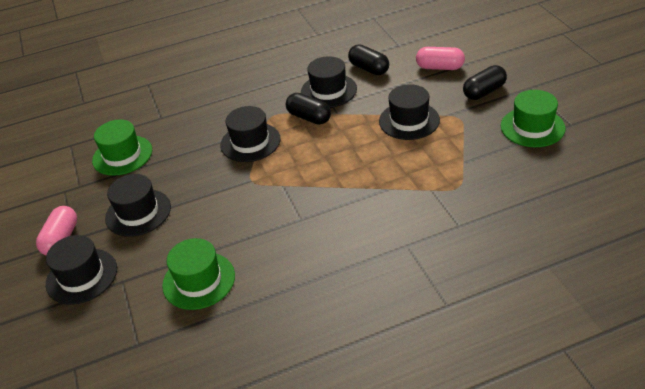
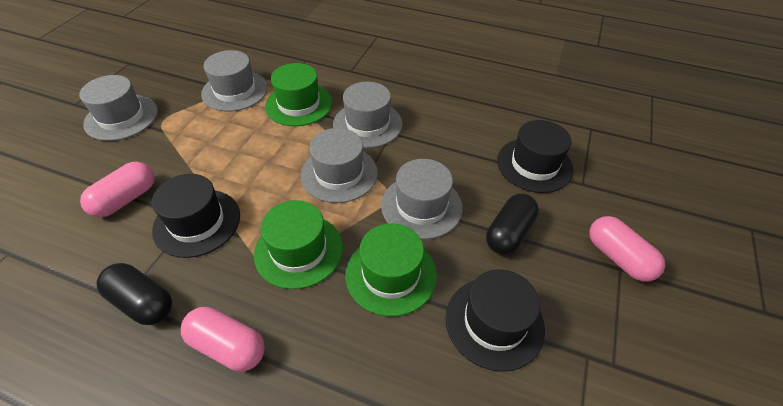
black capsule: [286,93,331,125] [348,45,389,75] [463,65,507,100] = 3 -> [97,263,172,325] [486,193,539,255] = 2
black hat: [46,235,117,305] [105,174,171,237] [220,106,281,162] [301,56,357,107] [379,84,440,140] = 5 -> [152,174,240,258] [446,269,545,372] [497,120,574,193] = 3
grey hat: none = 0 -> [79,75,158,141] [201,50,268,111] [300,128,378,203] [333,82,403,148] [381,159,463,239] = 5
pink capsule: [36,206,77,256] [416,47,465,70] = 2 -> [80,162,155,217] [181,307,265,372] [589,216,665,282] = 3

